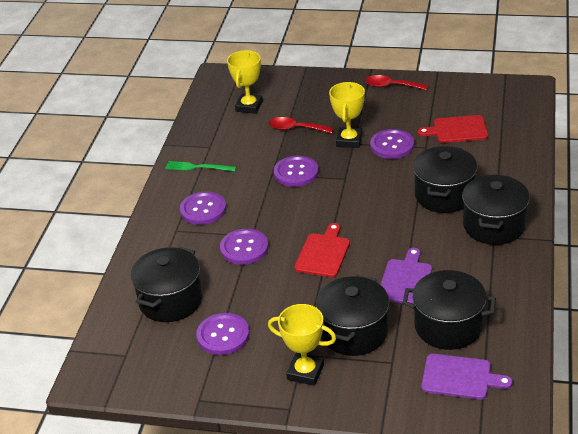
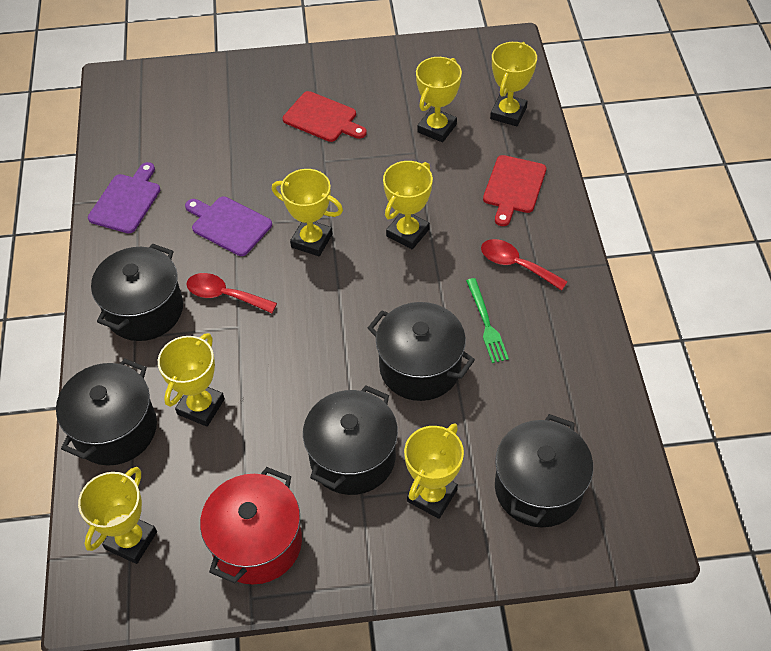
purple button: [180,191,226,225] [196,313,250,355] [220,229,269,265] [274,156,319,187] [370,129,414,159] = 5 -> none = 0
red pot: none = 0 -> [200,467,302,584] = 1
yellow trophy: [227,50,263,114] [268,304,336,386] [329,82,365,148] = 3 -> [78,467,157,564] [158,333,225,427] [272,169,343,256] [383,161,433,249] [404,423,464,519] [416,57,462,142] [490,42,537,126] = 7

